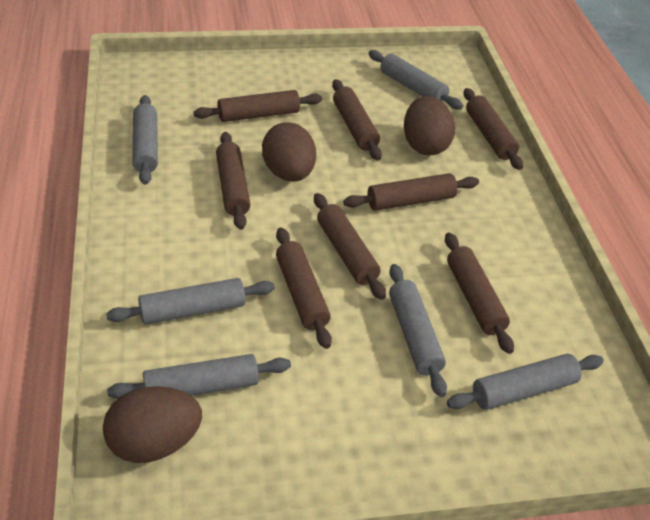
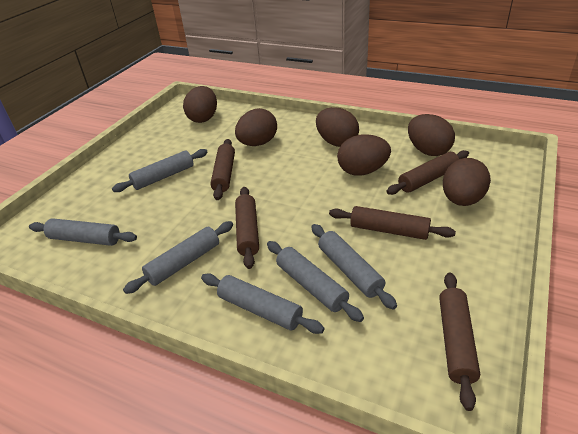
brown egg: [103,386,202,463] [262,123,316,181] [404,96,455,155] = 3 -> [183,86,217,123] [235,108,277,146] [316,107,359,147] [337,134,391,176] [408,114,455,156] [443,158,491,206] = 6
brown rolling pin: [193,90,322,122] [216,132,250,230] [276,228,332,349] [314,193,386,300] [332,79,382,160] [343,173,479,211] [445,233,514,354] [464,88,523,170] = 8 -> [210,139,235,200] [235,187,259,269] [329,206,456,240] [386,150,469,195] [439,272,480,411] = 5

